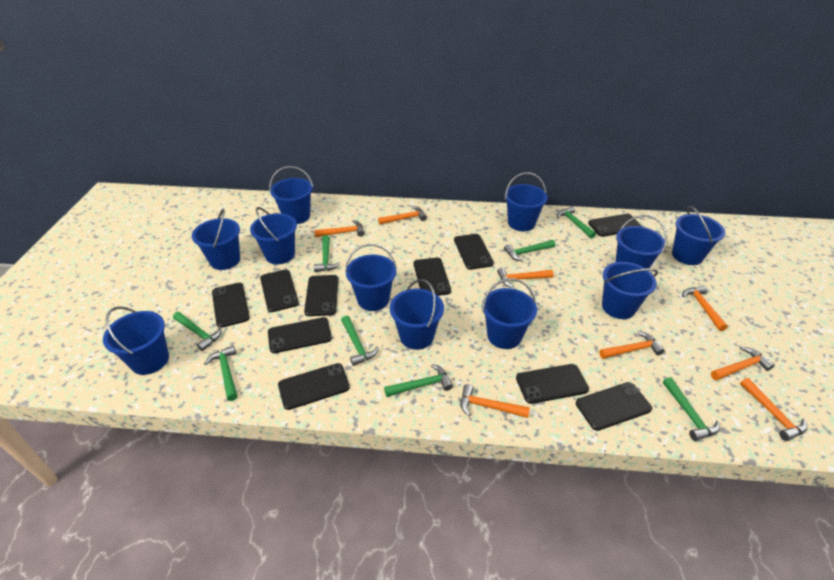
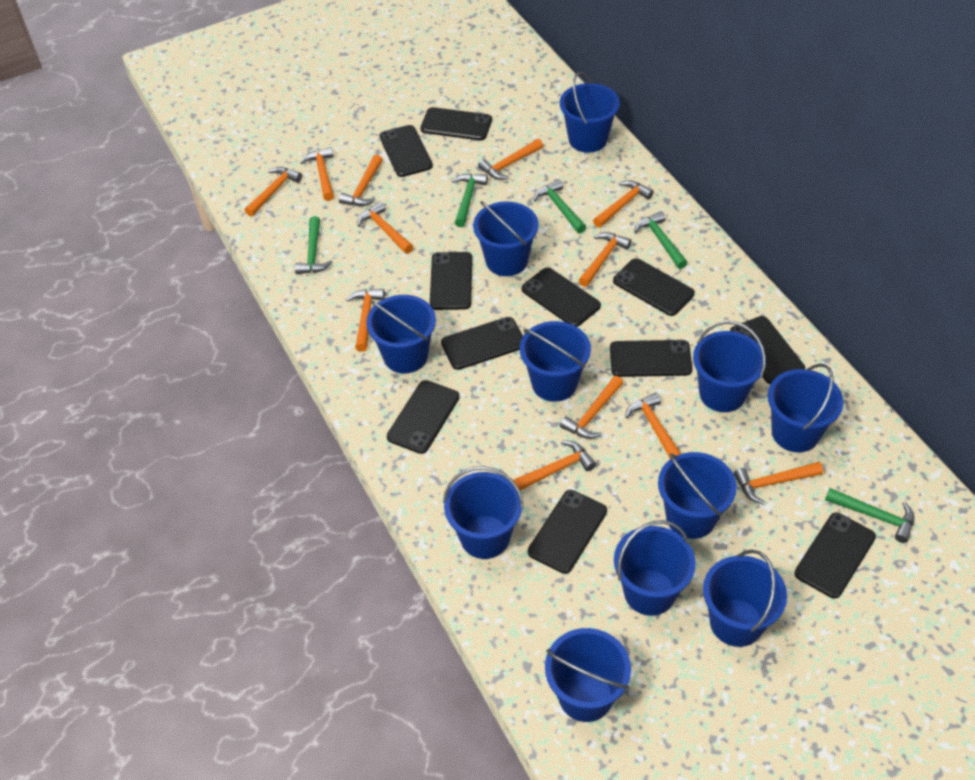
black phone: [212,283,250,328] [260,270,299,312] [268,317,332,353] [278,363,350,410] [304,275,339,316] [414,258,451,296] [454,234,494,270] [516,364,589,404] [576,382,652,431] [588,214,642,237] = 10 -> [379,125,433,177] [387,380,460,454] [420,107,492,140] [430,252,472,310] [441,317,523,370] [522,267,601,327] [528,490,607,574] [610,340,692,377] [613,258,695,316] [730,316,805,384] [794,513,876,599] = 11
green hammer: [173,312,222,351] [204,345,237,401] [314,235,341,272] [341,316,379,366] [384,364,453,397] [504,240,555,261] [557,206,596,239] [663,377,720,441] = 8 -> [295,216,332,274] [452,173,488,227] [534,179,586,234] [634,211,687,269] [825,488,914,543] = 5
orange hammer: [314,220,365,237] [378,206,427,224] [461,384,530,418] [497,268,554,288] [599,331,665,359] [682,286,728,331] [711,347,775,380] [740,378,807,441] = 8 -> [244,167,302,217] [300,147,334,201] [339,155,383,206] [346,289,385,352] [357,202,413,254] [478,139,543,180] [513,440,596,491] [560,376,623,439] [578,232,632,287] [593,180,654,228] [625,393,681,459] [734,462,823,505] = 12

